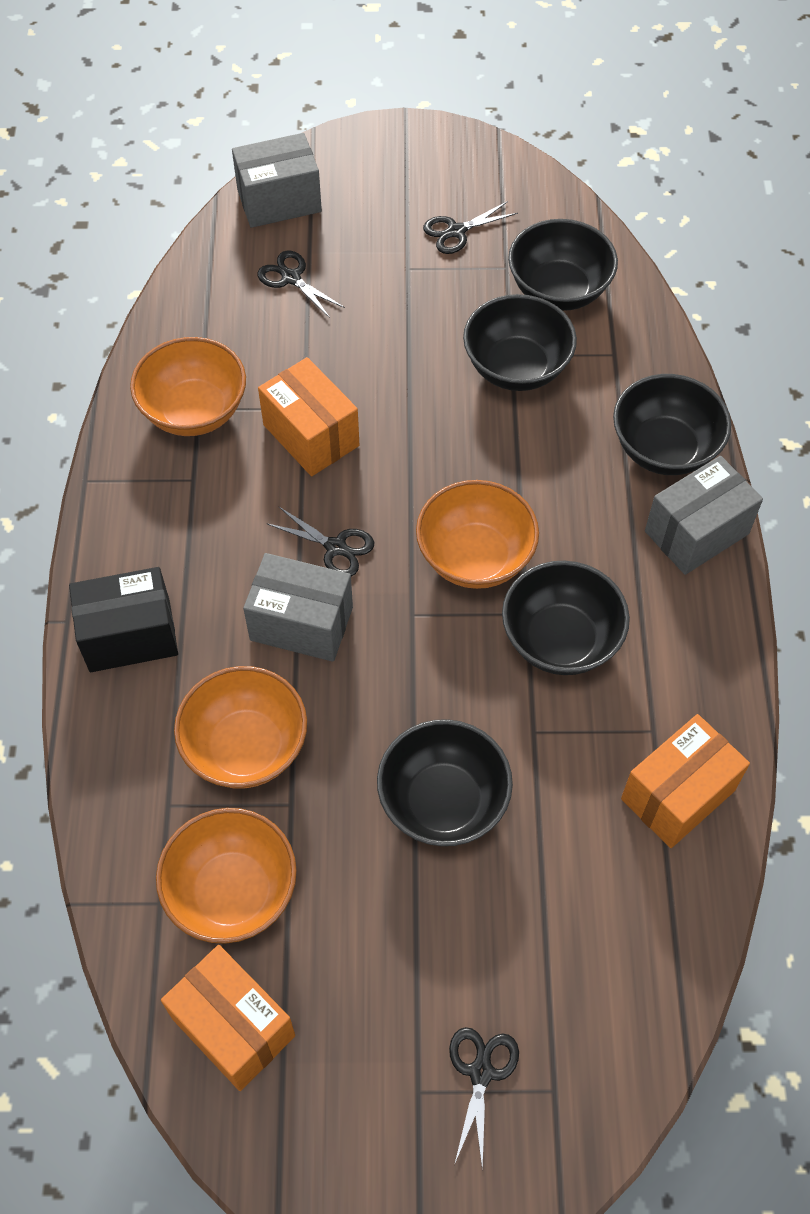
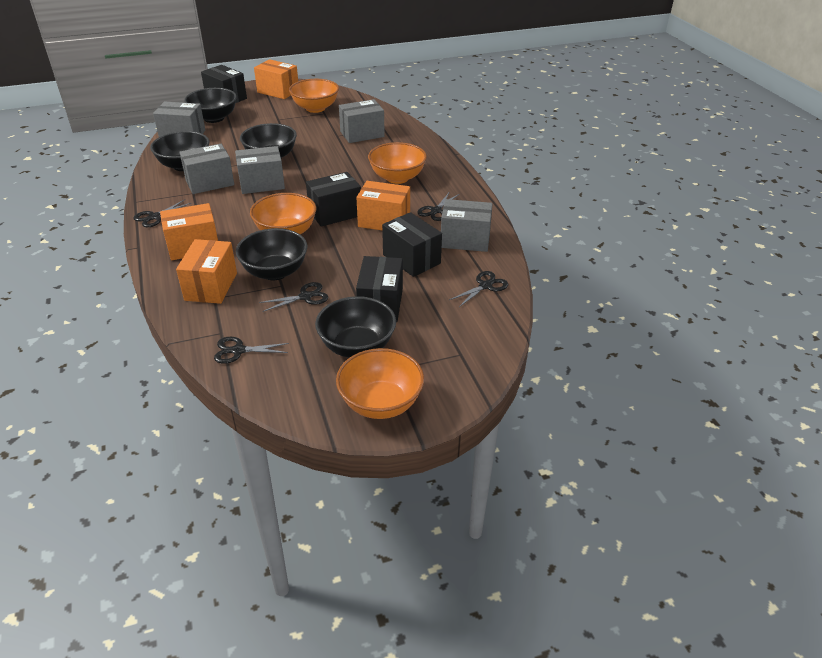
black box: [69,567,178,672] = 1 -> [201,65,247,103] [306,172,361,227] [356,256,403,322] [382,212,442,277] = 4
black scissors: [257,250,345,318] [266,506,374,577] [423,201,518,254] [449,1027,519,1170] = 4 -> [133,199,191,227] [214,337,289,364] [259,282,328,312] [417,193,459,221] [449,271,508,307] = 5
grey box: [232,133,322,228] [243,553,353,662] [645,456,763,575] = 3 -> [153,102,205,137] [179,144,234,194] [235,146,285,194] [339,99,385,143] [441,199,492,252] = 5
orange box: [161,945,295,1091] [258,357,359,476] [621,714,750,848] = 3 -> [160,203,218,260] [176,239,237,304] [254,59,298,99] [356,181,410,230] = 4

